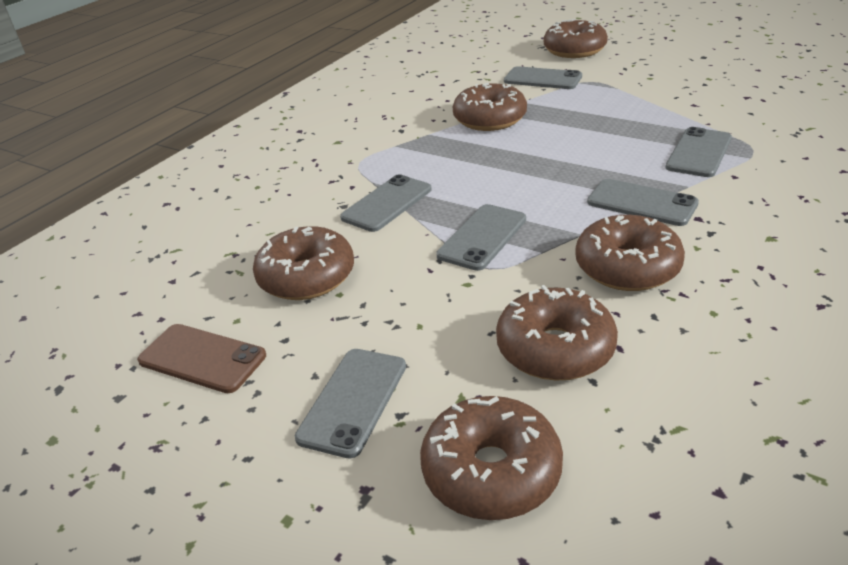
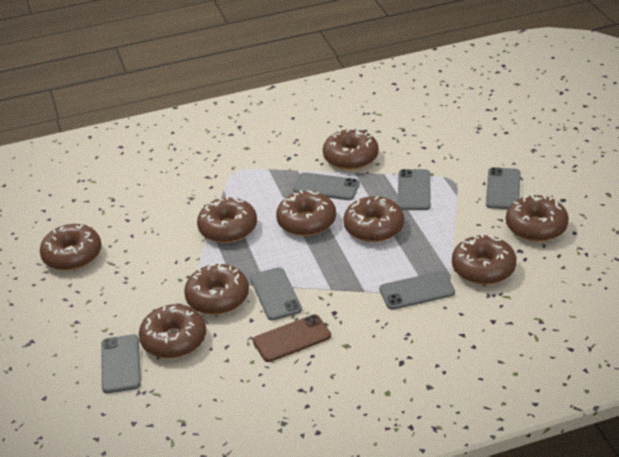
brown donut: [253,226,354,300] [420,396,563,520] [453,83,527,131] [496,285,618,380] [544,19,608,58] [575,215,685,291] = 6 -> [40,224,102,271] [139,304,206,358] [184,262,249,315] [197,196,257,243] [276,190,336,236] [323,128,379,170] [343,196,404,242] [452,234,517,285] [506,194,569,242] = 9

